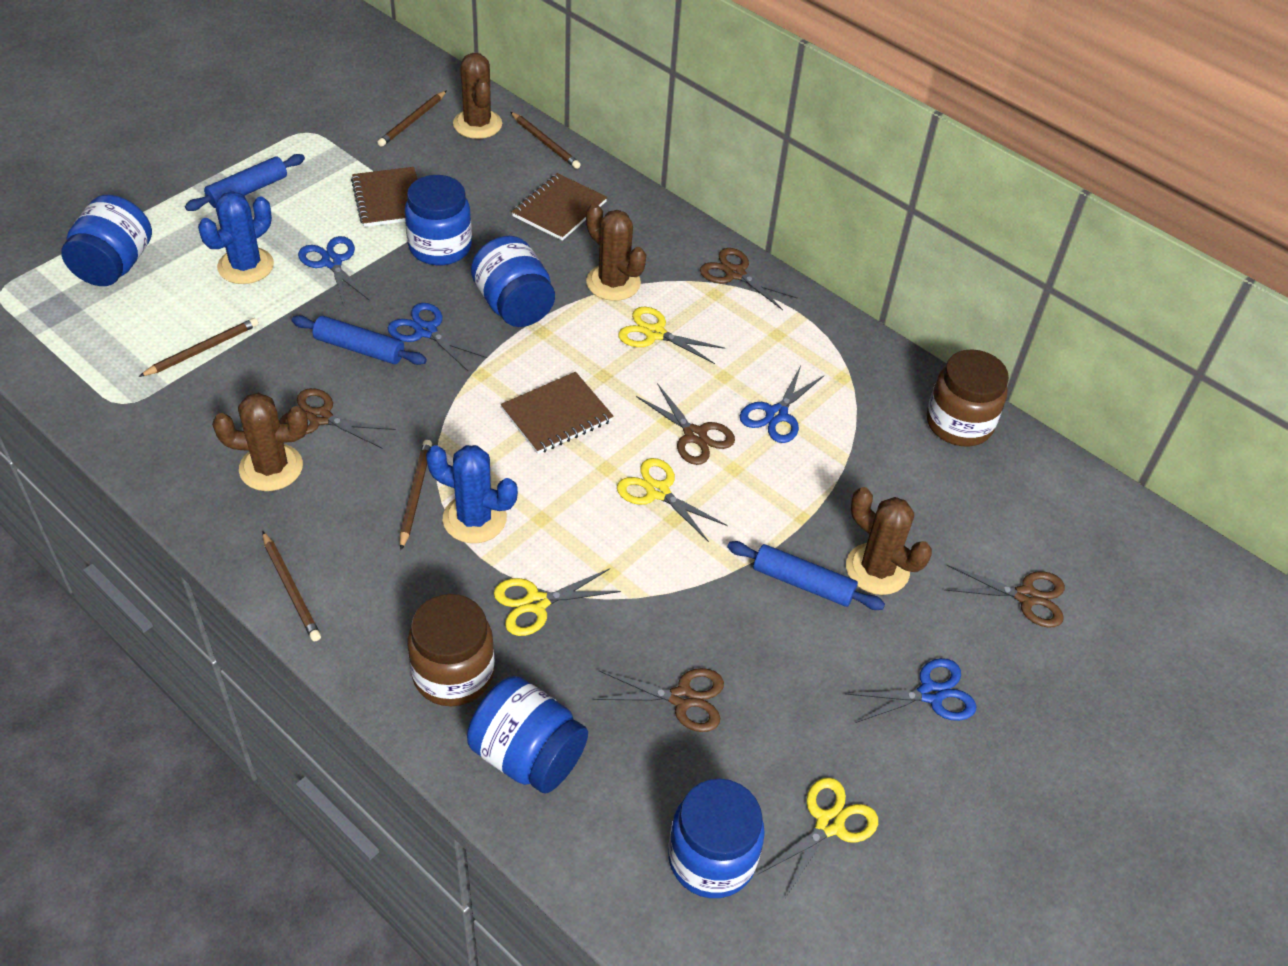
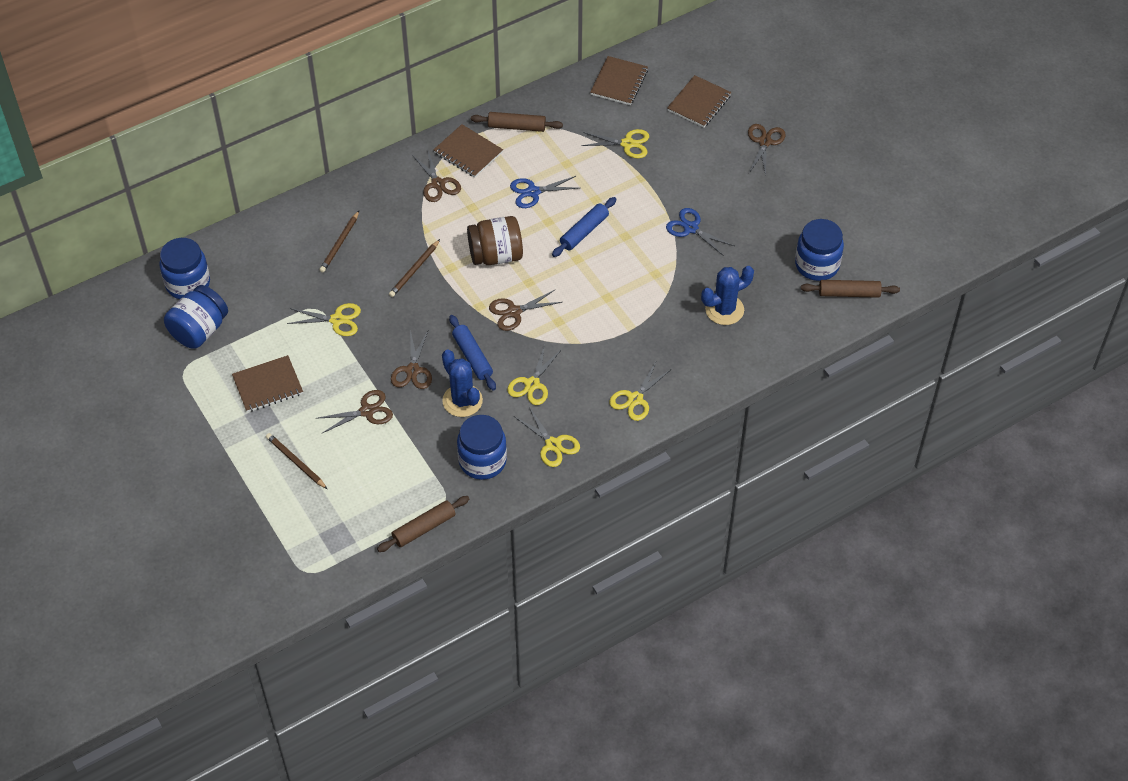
blue jar: [61,195,152,286] [405,175,472,265] [467,676,588,793] [471,236,555,327] [668,779,765,898] = 5 -> [159,238,210,299] [164,285,228,349] [457,415,507,480] [795,219,844,281] = 4
blue rolling pin: [185,154,305,211] [291,315,427,365] [727,541,885,610] = 3 -> [449,315,496,391] [552,197,616,257] = 2
blue scissors: [298,236,370,304] [388,303,487,371] [740,366,825,443] [845,658,977,723] = 4 -> [510,176,579,208] [666,208,734,256] = 2
brown cactus: [212,393,308,491] [453,53,502,139] [586,203,646,301] [846,487,932,595] = 4 -> none = 0
brown jar: [407,594,495,706] [927,349,1009,447] = 2 -> [467,216,523,265] = 1
brown notebook: [351,167,417,227] [501,372,614,454] [512,173,607,241] = 3 -> [232,355,303,412] [433,124,503,178] [590,56,648,105] [667,75,732,128] = 4
brown pencil: [139,318,258,377] [262,531,321,641] [377,91,446,147] [400,440,432,550] [511,112,581,169] = 5 -> [266,433,327,489] [319,211,359,273] [389,239,440,297] = 3
brown rolling pin: none = 0 -> [377,496,469,552] [471,112,563,132] [801,280,900,298] = 3
yellow scissors: [494,569,621,636] [617,458,728,542] [618,306,725,364] [757,777,878,898] = 4 -> [287,303,361,336] [507,345,562,405] [514,407,580,467] [581,129,649,158] [609,362,672,421] = 5

